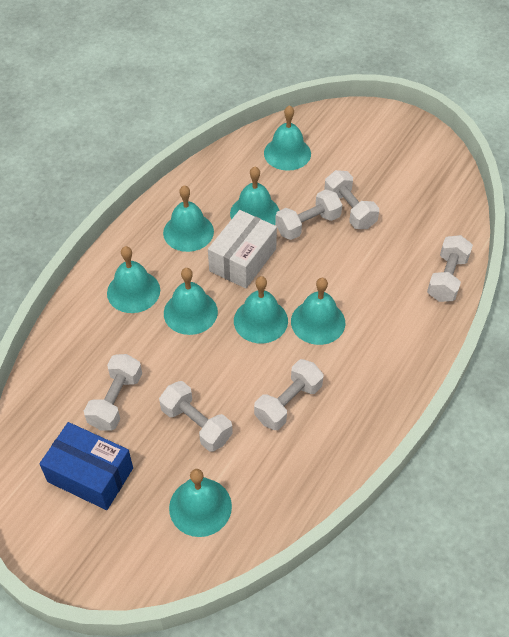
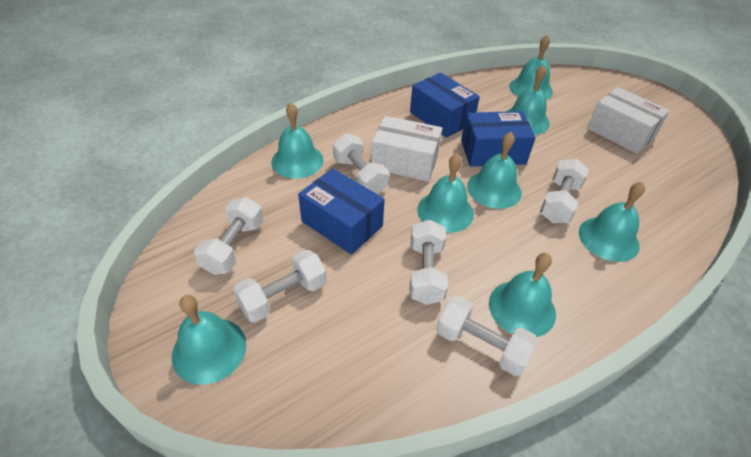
blue box: [39,422,133,510] = 1 -> [298,168,385,254] [410,73,480,138] [461,111,536,167] = 3
white box: [208,210,277,289] = 1 -> [371,116,442,182] [587,87,670,154] = 2

